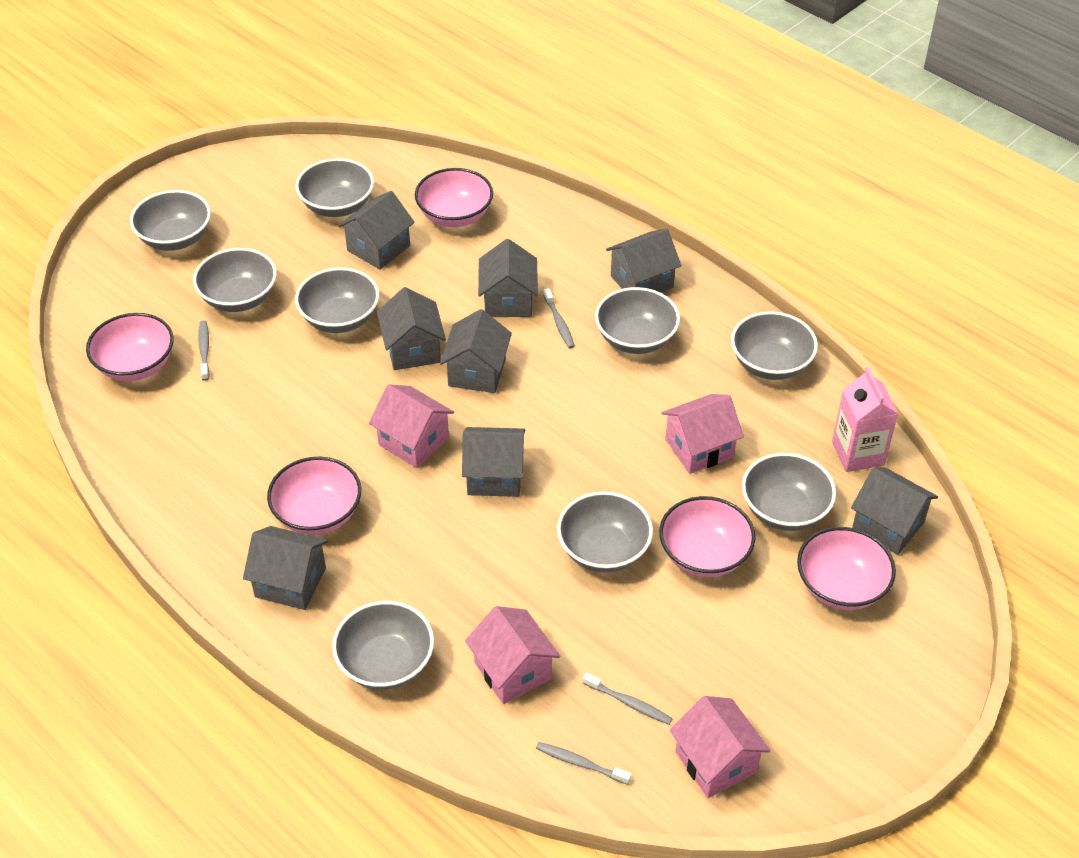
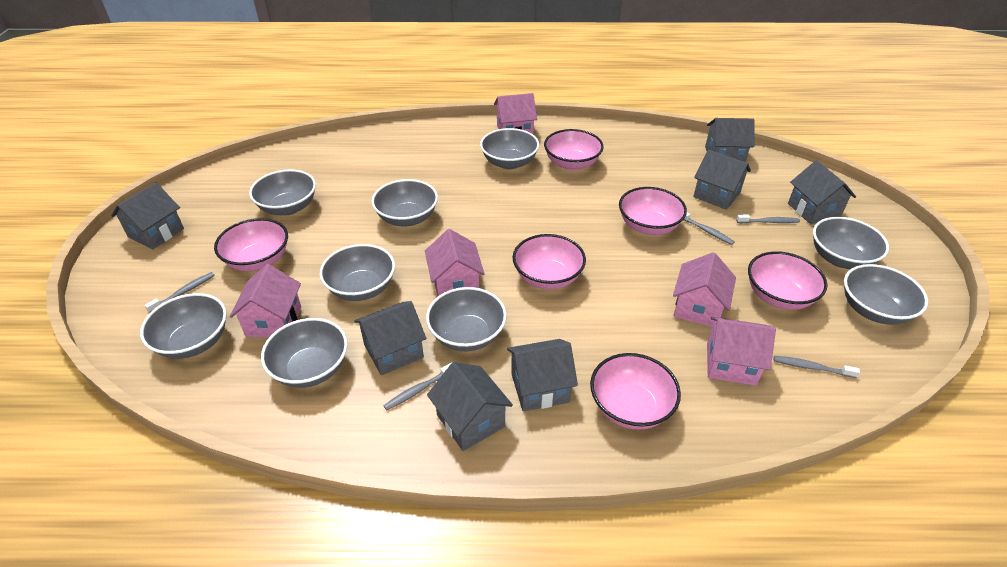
grey house: [243,526,328,610] [338,191,415,269] [377,287,446,370] [440,309,512,393] [462,427,525,497] [478,239,538,317] [606,228,682,293] [851,467,938,555] = 8 -> [111,182,184,249] [354,301,426,375] [427,362,513,451] [507,339,578,411] [693,150,751,210] [705,118,755,162] [788,160,856,224] = 7
grey toothbrush: [198,321,209,381] [536,742,632,785] [543,288,575,349] [583,673,673,725] = 4 -> [145,272,215,313] [383,362,452,410] [683,213,735,245] [736,215,800,223] [774,356,860,378] = 5
pink bowl: [86,313,174,381] [267,457,361,535] [415,168,493,227] [659,496,755,577] [797,527,896,610] = 5 -> [214,218,288,271] [512,234,586,290] [544,129,604,170] [590,353,681,430] [619,187,687,235] [748,251,827,310] = 6
pink carton: [832,367,898,472] = 1 -> none = 0
pink house: [369,384,454,468] [465,606,560,704] [661,394,744,474] [670,696,770,798] = 4 -> [229,264,301,338] [425,229,484,297] [494,93,537,135] [673,252,736,327] [707,317,776,386] = 5

